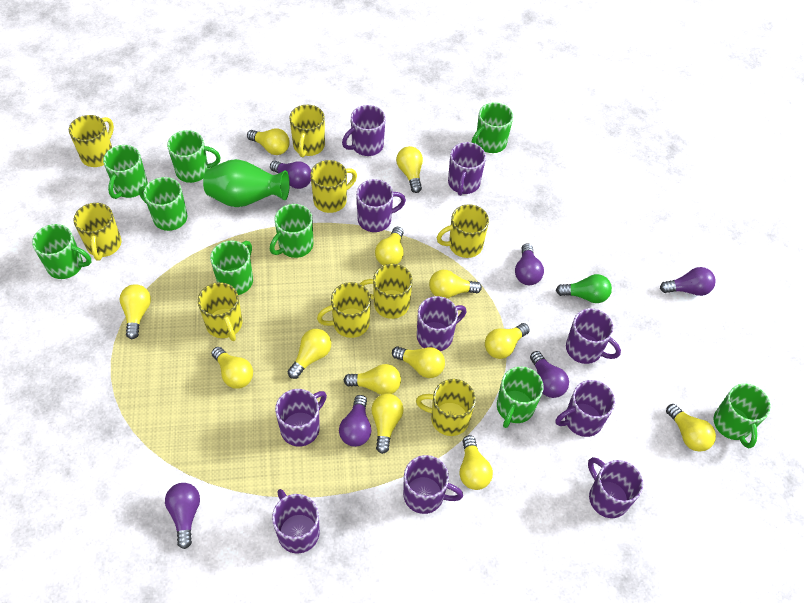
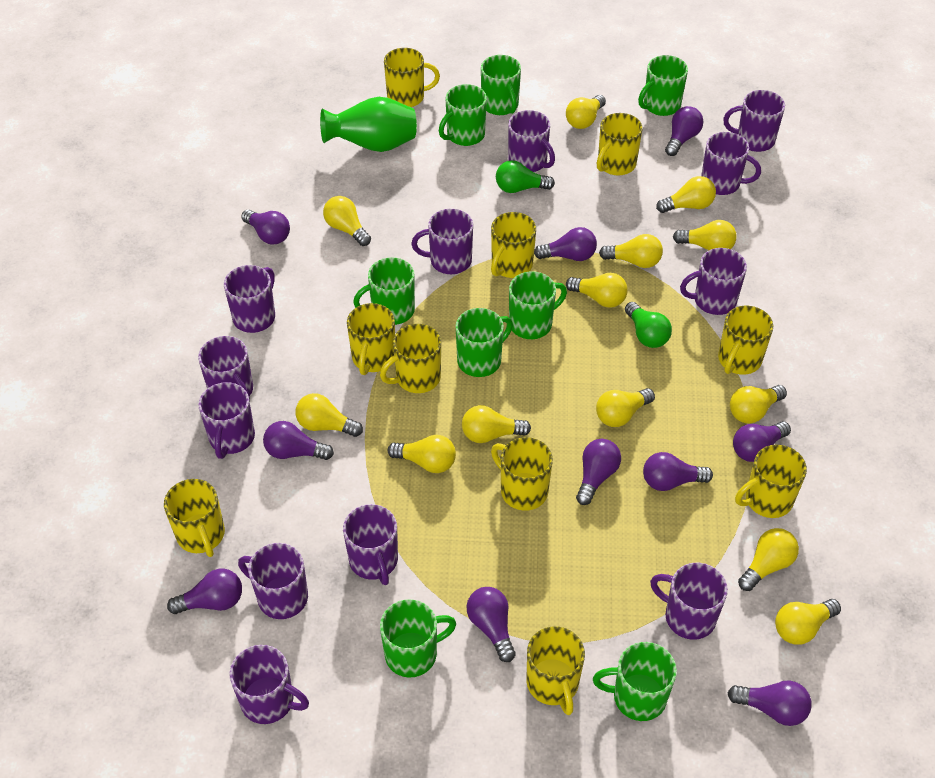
green light bulb: [556,274,612,303] = 1 -> [496,160,555,193] [625,302,672,348] = 2
green mug: [32,224,91,279] [103,145,148,199] [139,177,187,231] [167,130,221,183] [210,241,253,295] [270,204,313,258] [471,102,513,153] [497,366,544,428] [714,384,771,448] = 9 -> [353,257,415,325] [380,599,456,678] [439,84,487,146] [455,308,513,377] [481,55,521,115] [509,271,567,339] [593,642,677,721] [638,55,688,116] = 8
purple light bulb: [165,483,200,549] [270,161,311,189] [339,395,371,447] [515,243,544,285] [530,351,569,398] [660,267,716,296] = 6 -> [167,569,242,614] [241,210,290,244] [263,421,334,460] [467,587,516,662] [534,227,597,261] [576,439,621,505] [643,452,713,491] [665,106,703,156] [728,680,812,726] [733,421,791,462] = 10
purple mug: [272,489,320,554] [275,389,327,447] [342,105,385,156] [356,179,406,232] [403,455,463,514] [417,296,466,351] [448,142,486,196] [556,380,615,437] [566,308,621,364] [588,457,643,518] = 10 -> [198,336,253,401] [198,382,255,459] [224,265,275,333] [229,645,309,724] [238,543,308,619] [343,504,398,585] [411,209,473,274] [508,110,555,172] [650,563,728,640] [680,248,747,315] [701,132,761,195] [723,90,785,152] = 12
yellow mug: [69,115,114,167] [74,203,121,261] [198,282,242,341] [289,105,325,157] [310,160,357,213] [317,282,371,338] [360,264,413,319] [416,379,476,436] [437,204,489,258] = 9 -> [164,479,225,557] [347,303,395,375] [380,324,441,393] [384,48,440,107] [491,212,536,278] [491,437,553,511] [526,626,585,715] [597,113,643,175] [718,306,773,375] [735,445,807,518] = 10

